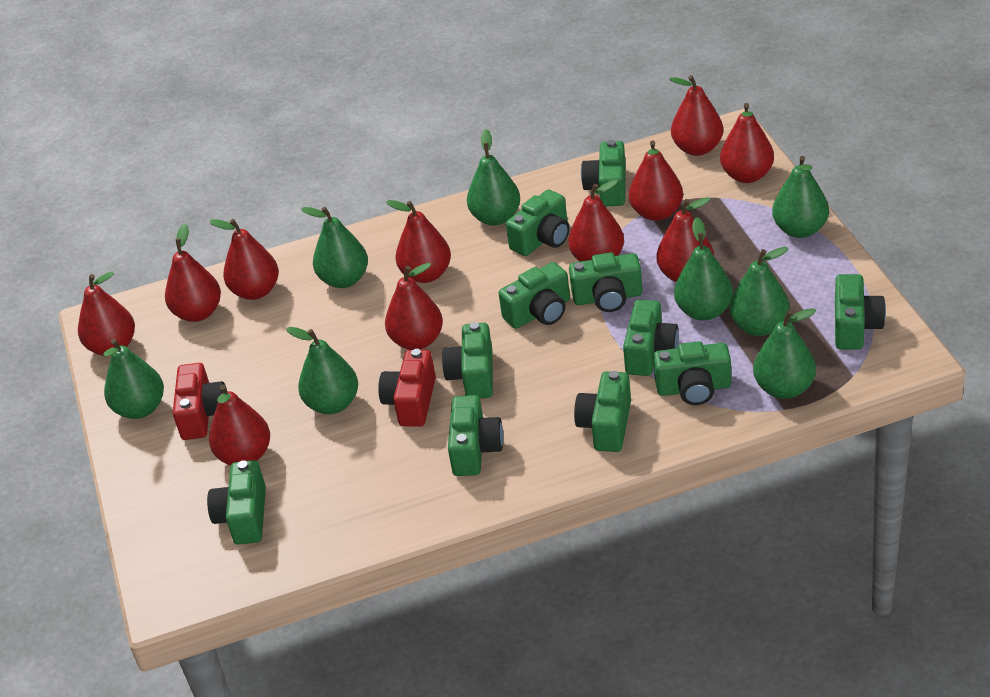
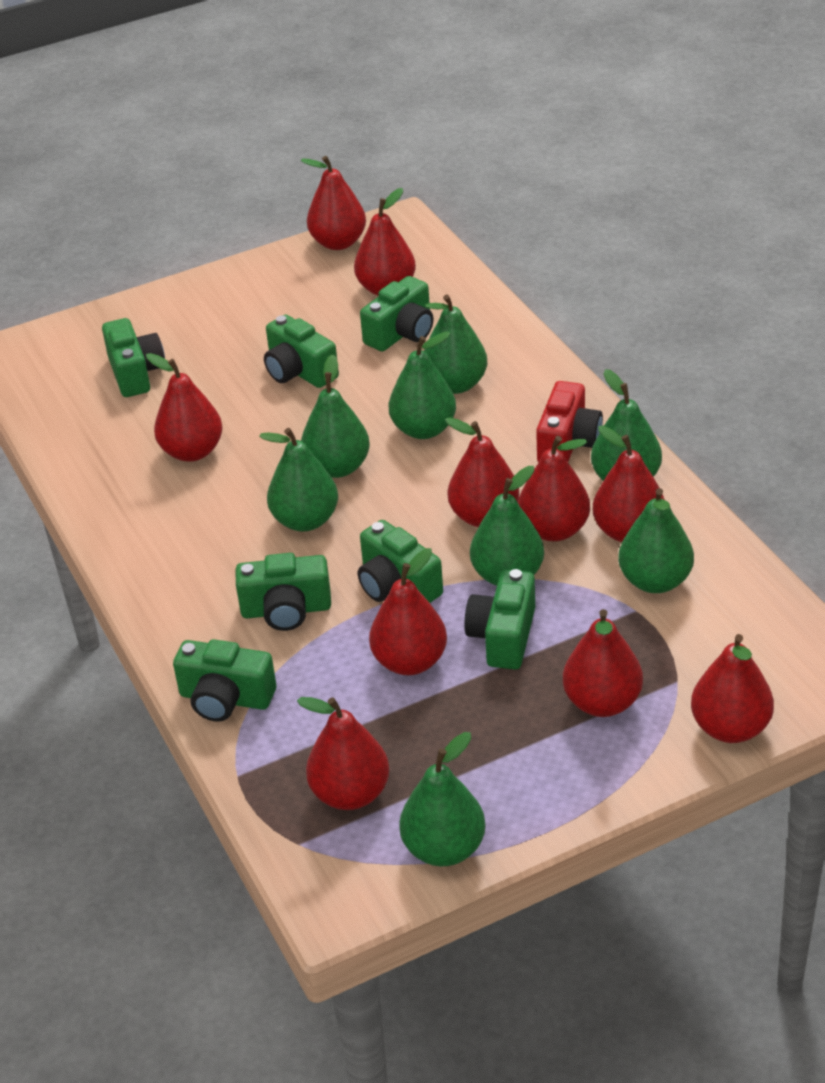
green camera: [207,460,266,545] [442,322,493,398] [448,395,504,476] [498,262,570,329] [506,189,570,256] [569,252,643,312] [574,371,631,452] [581,140,626,207] [623,300,679,376] [653,341,731,405] [835,274,886,350] = 11 -> [102,318,165,397] [173,639,276,722] [236,553,331,631] [264,314,339,388] [358,520,443,603] [360,276,433,351] [464,569,535,669] = 7
red camera: [173,363,227,440] [378,349,436,427] = 2 -> [536,381,603,463] = 1
red pear: [78,272,135,356] [165,224,221,322] [209,219,279,300] [209,384,270,465] [385,263,443,350] [386,200,451,283] [568,179,624,262] [629,140,683,221] [656,197,714,282] [670,75,723,156] [720,103,774,183] = 11 -> [146,353,223,462] [297,697,390,810] [301,156,366,250] [354,188,416,296] [369,548,447,675] [445,417,519,527] [518,436,590,541] [563,609,643,717] [593,426,665,542] [691,634,774,743] = 10

